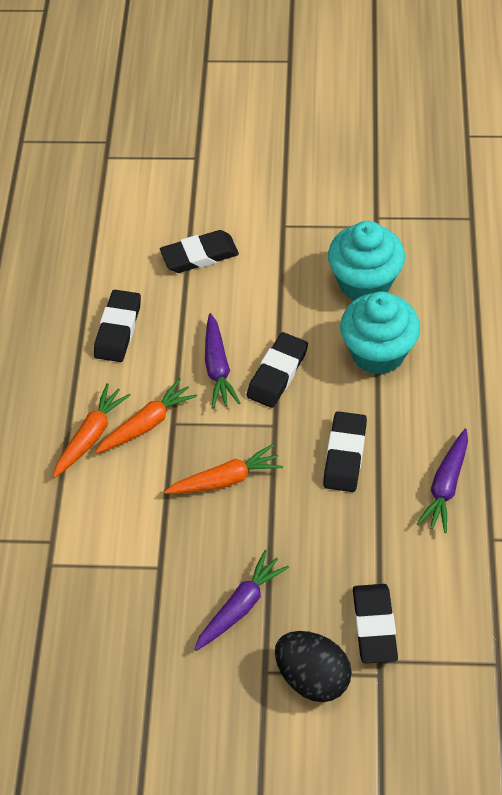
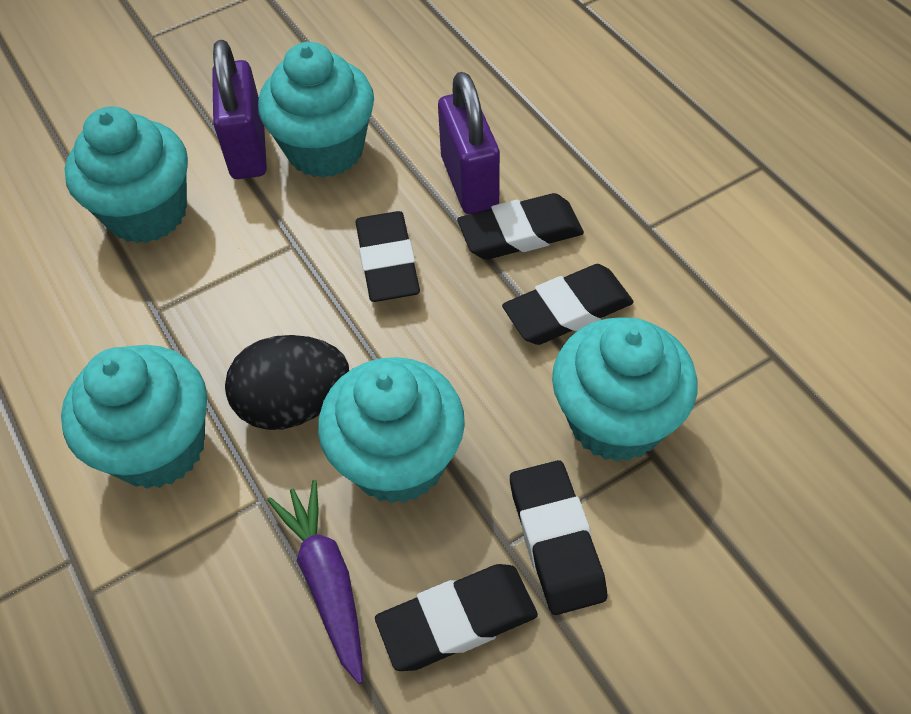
orange carrot: [53,383,131,478] [95,378,197,453] [164,444,283,494] = 3 -> none = 0
purple carrot: [194,550,289,651] [205,313,240,409] [417,429,468,533] = 3 -> [267,480,363,684] = 1
purple padlock: none = 0 -> [212,40,267,179] [438,72,500,214] = 2
turquoise cupcake: [328,221,405,300] [340,291,420,375] = 2 -> [61,345,207,489] [65,107,188,243] [258,42,374,178] [318,357,465,504] [552,317,697,462] = 5

